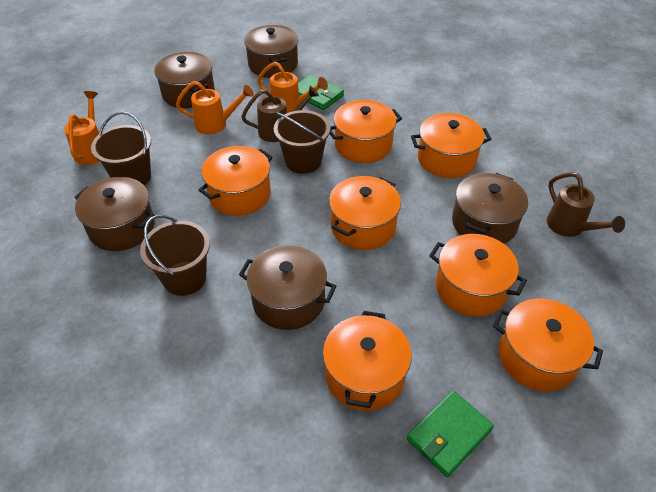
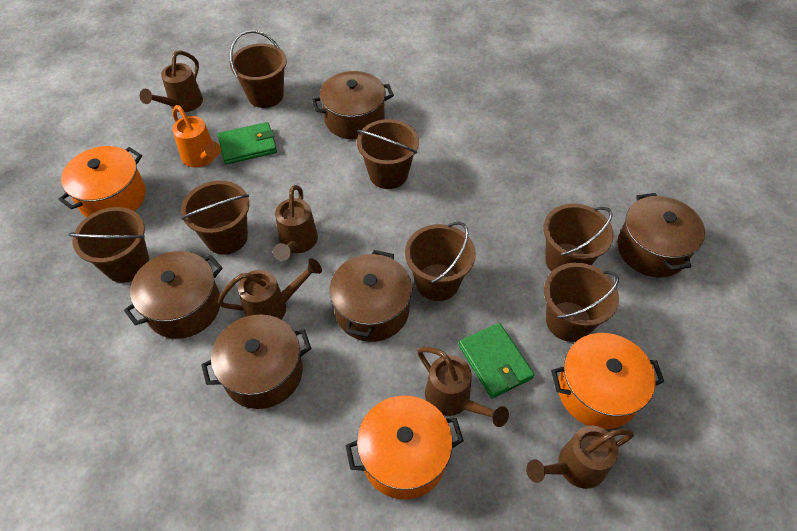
brown bucket: [91,112,151,185] [140,215,210,296] [274,110,330,174] = 3 -> [68,207,149,283] [181,181,249,255] [230,30,287,108] [357,119,419,189] [405,222,476,301] [544,204,614,272] [544,262,619,342] = 7
brown watering can: [241,86,319,142] [547,172,625,237] = 2 -> [140,50,203,112] [218,258,322,320] [273,185,318,261] [417,347,509,427] [526,426,634,489] = 5
orange pot: [199,146,273,216] [323,311,411,411] [329,176,401,250] [330,100,402,163] [411,113,491,178] [429,234,527,317] [493,299,603,391] = 7 -> [58,146,146,217] [345,396,464,499] [551,333,664,429] = 3
orange watering can: [64,91,100,165] [176,81,254,135] [257,62,328,113] = 3 -> [172,105,221,167] = 1

